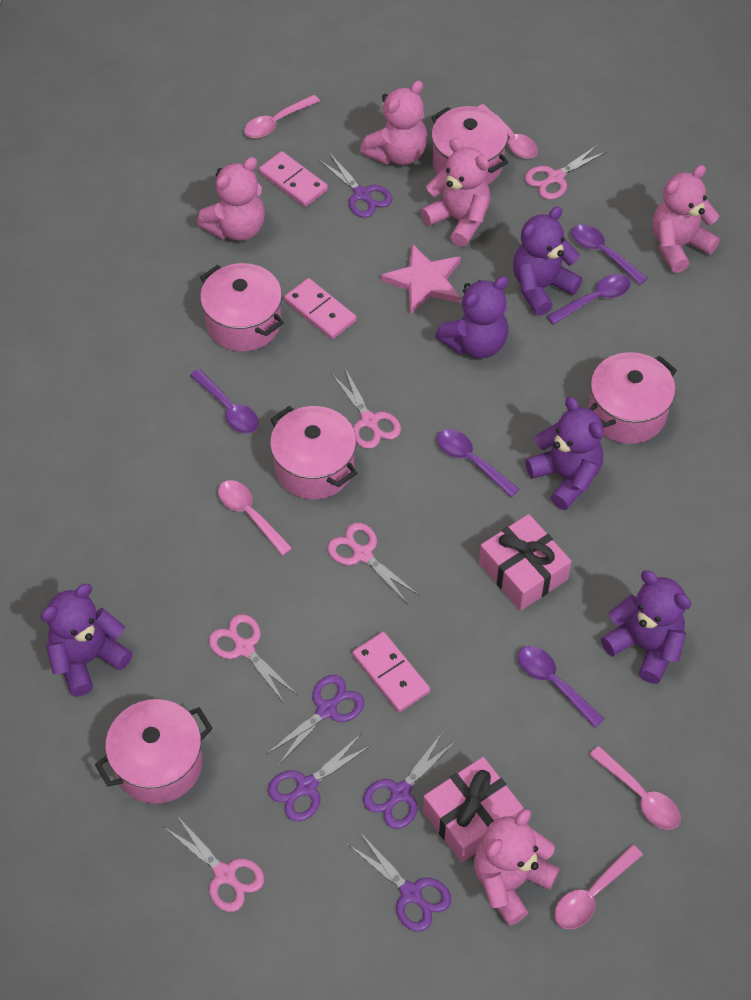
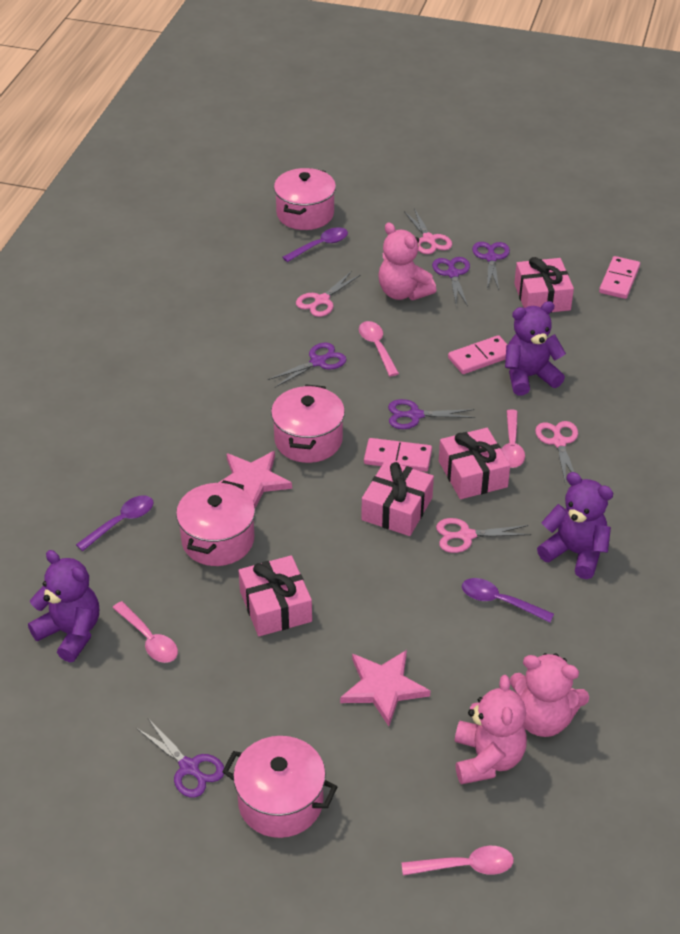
pink gift: [423,757,523,862] [479,514,572,611] = 2 -> [239,555,312,636] [361,460,434,536] [439,428,510,499] [514,257,574,312] = 4
pink pot: [95,699,213,804] [200,263,284,352] [270,406,357,499] [431,106,508,185] [589,352,677,444] = 5 -> [176,480,255,566] [222,736,338,838] [271,384,345,463] [274,168,336,230] = 4
pink scissors: [164,816,264,912] [209,614,298,704] [328,523,419,604] [331,367,401,449] [525,145,608,200] = 5 -> [296,271,360,317] [404,208,452,254] [436,518,531,553] [535,421,578,481] = 4
pink spoon: [218,480,292,556] [244,95,320,138] [478,104,538,158] [555,845,643,929] [589,746,681,830] = 5 -> [113,601,178,663] [359,321,399,376] [401,846,514,875] [501,409,525,468] = 4
pink star: [381,244,461,314] = 1 -> [218,451,292,508] [340,650,430,726] = 2
pink teddy bear: [197,157,265,241] [360,80,427,165] [421,138,490,247] [474,809,560,926] [652,165,720,273] = 5 -> [379,222,436,300] [455,675,527,784] [510,653,589,737] = 3
purple spoon: [190,369,259,434] [437,429,520,497] [518,646,605,728] [547,274,631,325] [572,224,648,285] = 5 -> [76,495,154,551] [282,227,348,262] [462,578,554,623] = 3
purple teddy bear: [40,584,133,697] [435,276,508,358] [513,206,582,316] [525,397,603,510] [601,570,691,684] = 5 -> [28,550,99,662] [505,301,566,396] [537,472,613,579] = 3

